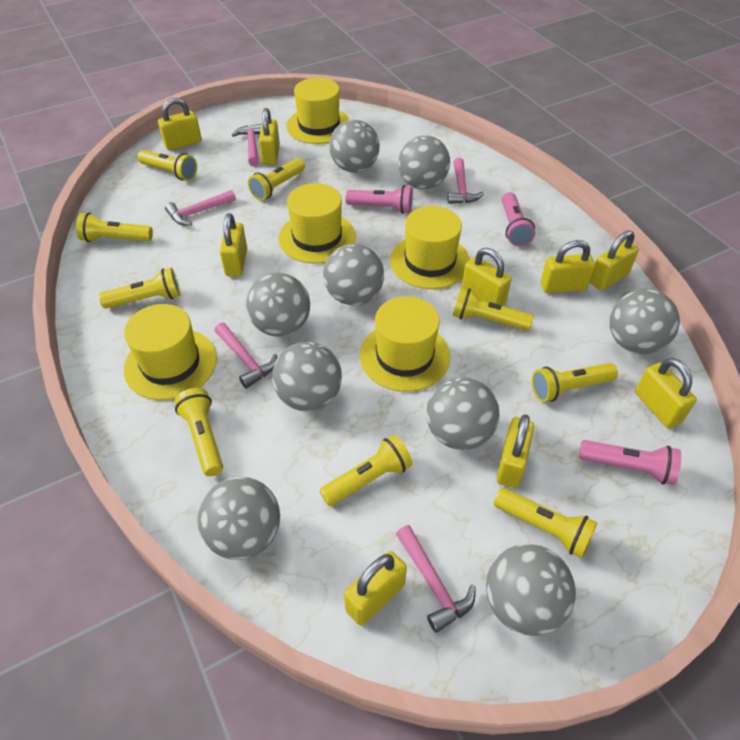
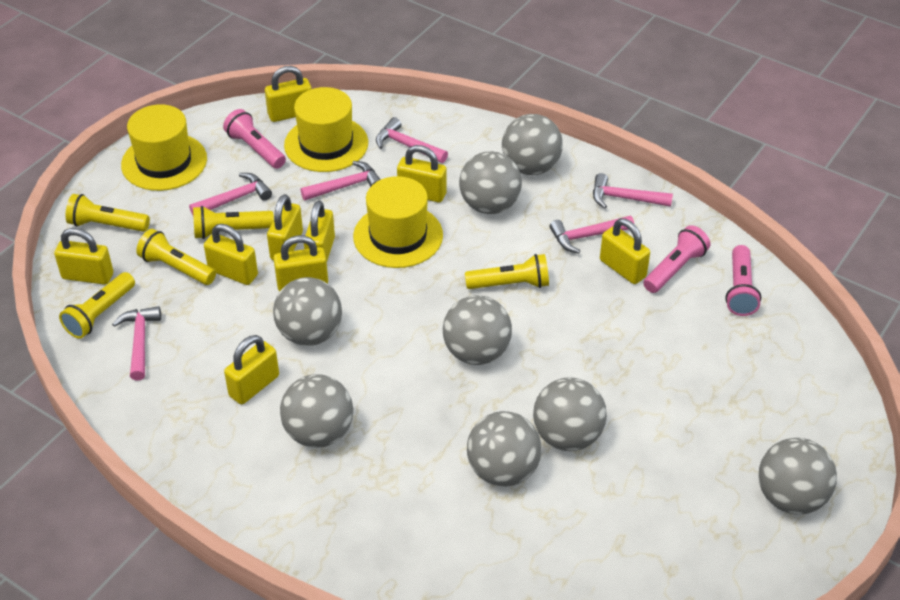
grey ball: [197,477,280,560] [246,273,310,337] [272,342,342,411] [323,244,384,305] [329,120,380,173] [398,135,450,190] [426,377,499,450] [486,544,576,636] [610,289,680,354] = 9 -> [273,277,342,346] [280,374,353,448] [443,295,512,365] [459,151,522,214] [467,411,541,486] [502,114,563,175] [533,377,607,451] [759,438,837,514] = 8
pink hammer: [165,190,236,226] [214,323,277,389] [232,124,262,166] [396,525,476,633] [448,158,484,204] = 5 -> [112,306,161,381] [189,173,272,215] [300,161,381,200] [376,117,448,163] [549,216,634,254] [593,173,673,209] = 6
yellow flashlight: [76,213,153,242] [99,268,180,309] [137,150,197,181] [174,388,223,476] [248,158,305,201] [319,435,413,506] [453,287,534,331] [494,488,597,558] [532,363,618,402] = 9 -> [59,272,135,339] [66,194,150,232] [136,229,216,285] [193,206,274,239] [465,254,549,289] = 5
yellow hat: [124,304,217,400] [278,183,356,264] [287,78,350,144] [360,296,450,392] [390,206,470,289] = 5 -> [121,104,207,191] [284,87,368,172] [353,176,443,268] = 3

